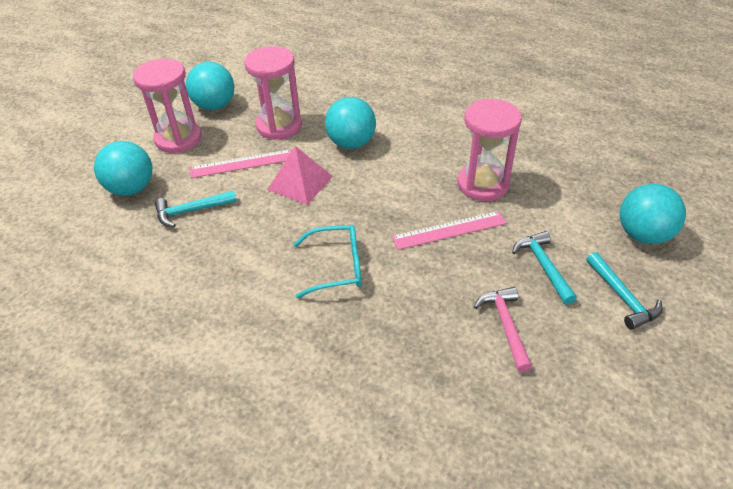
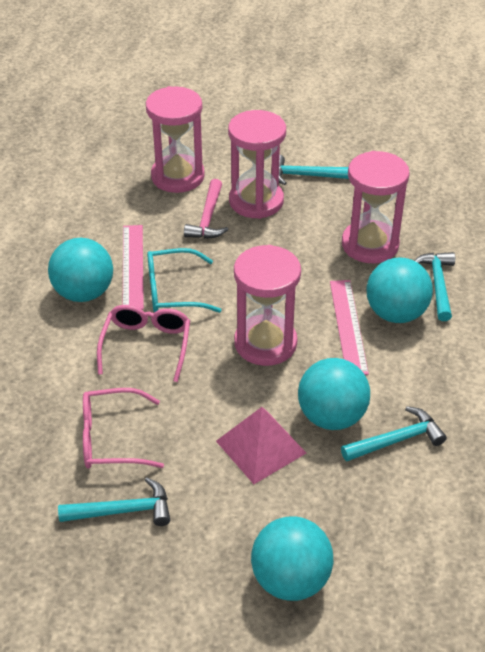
pink glasses: none = 0 -> [83,388,164,469] [97,305,190,382] = 2
pink hourglass: [133,59,202,153] [244,46,302,140] [458,99,522,201] = 3 -> [146,86,205,193] [228,110,286,219] [234,245,301,366] [342,151,410,263] = 4
turquoise hammer: [155,190,237,227] [512,231,577,305] [586,252,663,330] = 3 -> [58,478,170,526] [279,155,349,185] [341,406,447,461] [414,252,455,321] = 4

